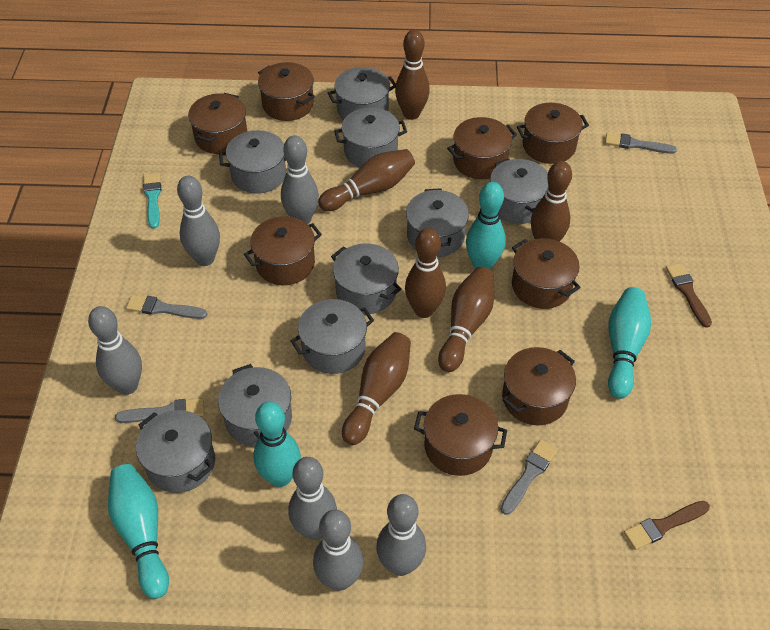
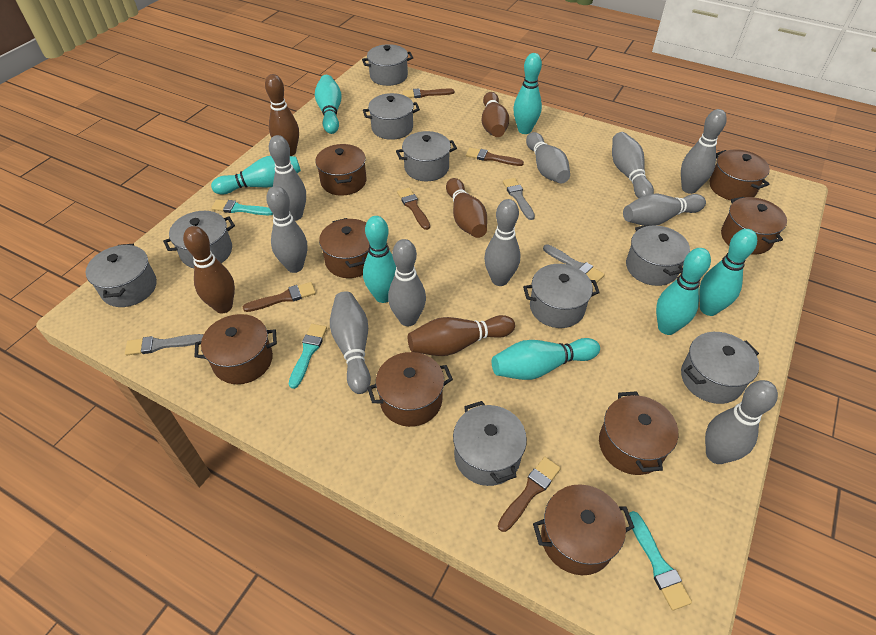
brown bowling pin: [318,149,415,211] [342,332,411,445] [395,30,430,120] [405,228,446,318] [438,267,494,372] [531,161,572,241] = 6 -> [183,226,235,313] [265,74,299,156] [408,315,515,356] [446,178,487,238] [482,92,509,137] = 5
brown brush: [624,501,710,550] [666,263,712,328] = 2 -> [243,282,316,312] [397,188,430,230] [403,89,454,98] [466,148,524,166] [498,457,561,532] = 5
grey bowling pin: [88,306,142,395] [177,176,220,266] [281,135,319,224] [289,457,337,540] [313,510,364,591] [376,494,426,576] = 6 -> [266,186,307,273] [269,135,306,221] [330,291,371,394] [388,239,426,326] [484,199,520,286] [526,132,570,183] [612,132,654,199] [623,194,706,226] [681,109,727,194] [705,380,778,464] = 10
grey brush: [115,398,204,423] [126,295,207,319] [501,439,558,515] [605,132,677,154] = 4 -> [125,334,203,355] [503,178,535,220] [543,244,605,284] = 3
turquoise bowling pin: [108,464,169,599] [253,401,301,487] [466,182,506,269] [608,287,651,399] = 4 -> [211,156,301,194] [315,75,341,134] [363,216,396,303] [492,338,600,380] [513,53,542,134] [656,248,711,335] [699,229,757,316] = 7
turquoise brush: [143,172,161,229] = 1 -> [211,199,273,215] [289,324,327,389] [629,511,692,611] = 3

